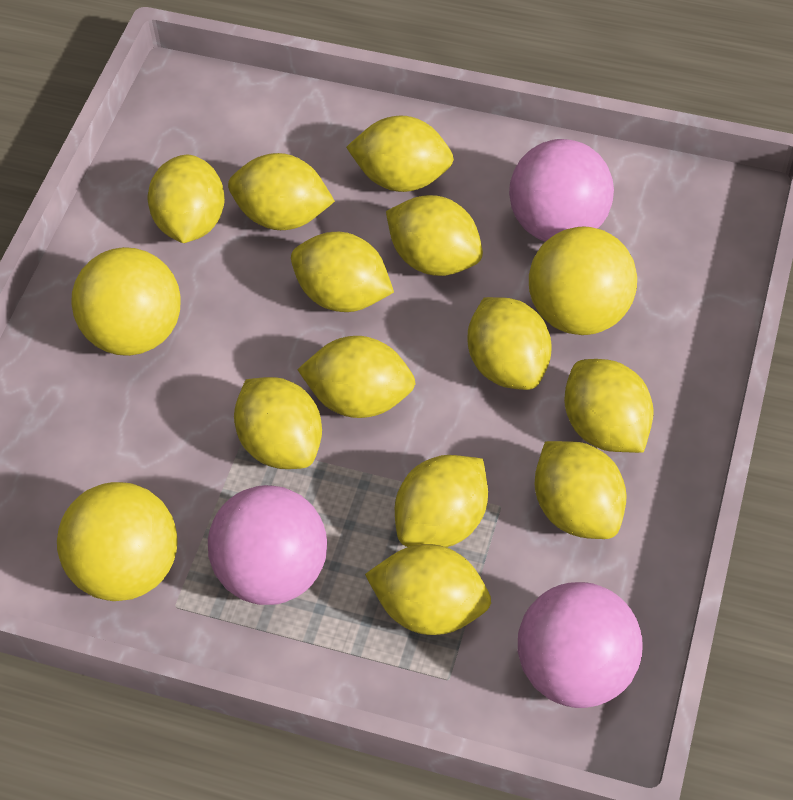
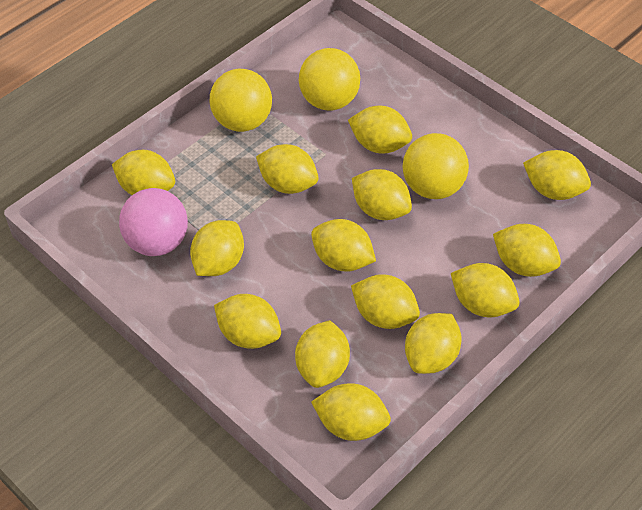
pink ball: [208,485,327,605] [509,139,614,242] [518,582,643,708] = 3 -> [119,188,188,256] = 1
yellow lemon: [148,155,225,243] [228,153,335,230] [234,377,322,469] [291,232,394,312] [297,336,416,418] [346,116,454,192] [365,544,491,635] [386,195,483,276] [395,455,488,547] [468,297,551,390] [535,441,627,539] [564,359,654,453] = 12 -> [112,150,175,195] [190,220,244,276] [214,294,281,349] [256,144,319,194] [295,320,350,388] [311,219,376,272] [311,383,391,441] [348,106,412,154] [351,274,420,329] [352,169,412,220] [405,313,462,374] [451,263,520,317] [493,224,561,277] [523,150,591,200] = 14

